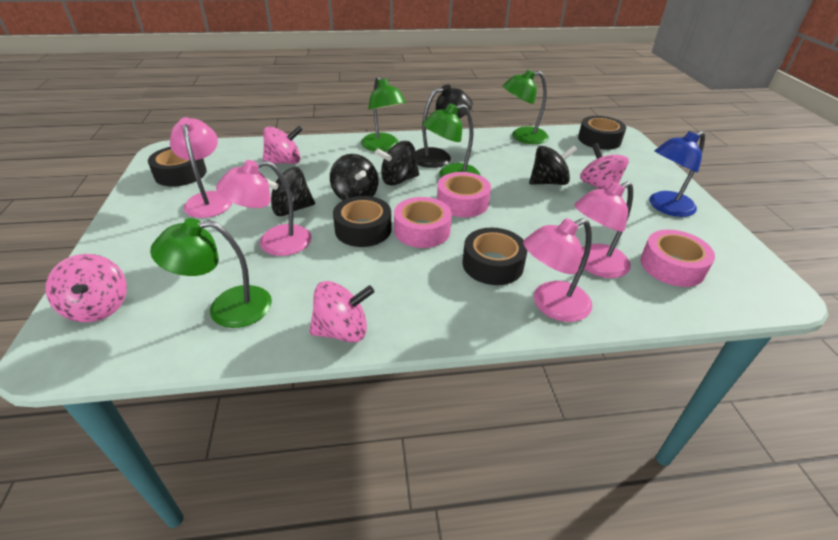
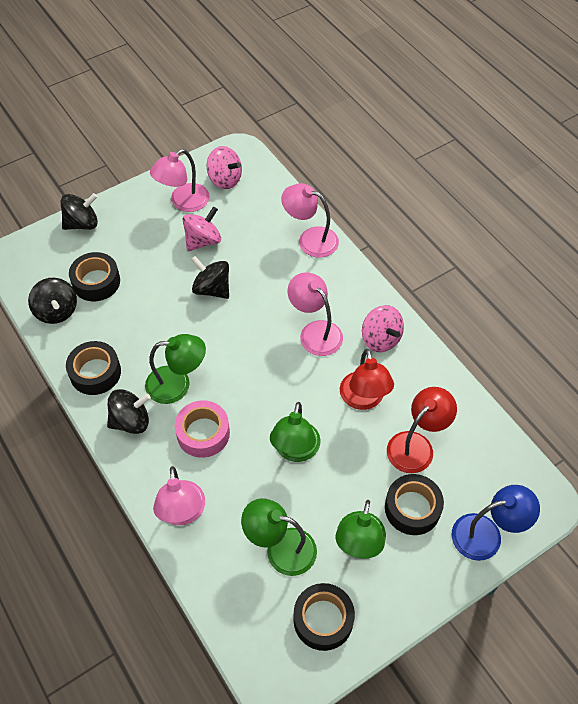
black lamp: [416,84,473,168] = 1 -> none = 0
pink spinning top: [45,254,127,322] [263,125,303,164] [309,281,375,343] [580,143,629,189] = 4 -> [182,206,221,251] [207,146,242,189] [362,305,404,352] = 3
pink tape: [394,197,452,248] [437,172,491,217] [640,230,715,287] = 3 -> [175,400,230,458] = 1
red lamp: none = 0 -> [340,349,394,410] [387,387,457,473] = 2

